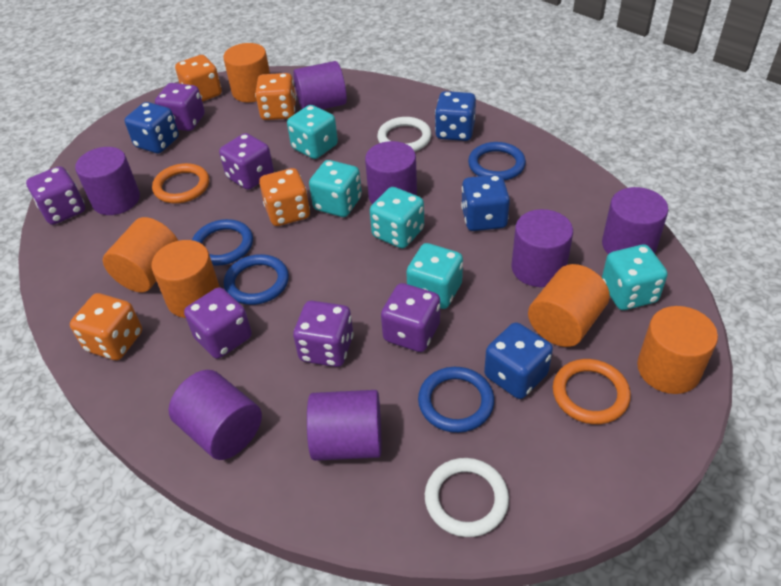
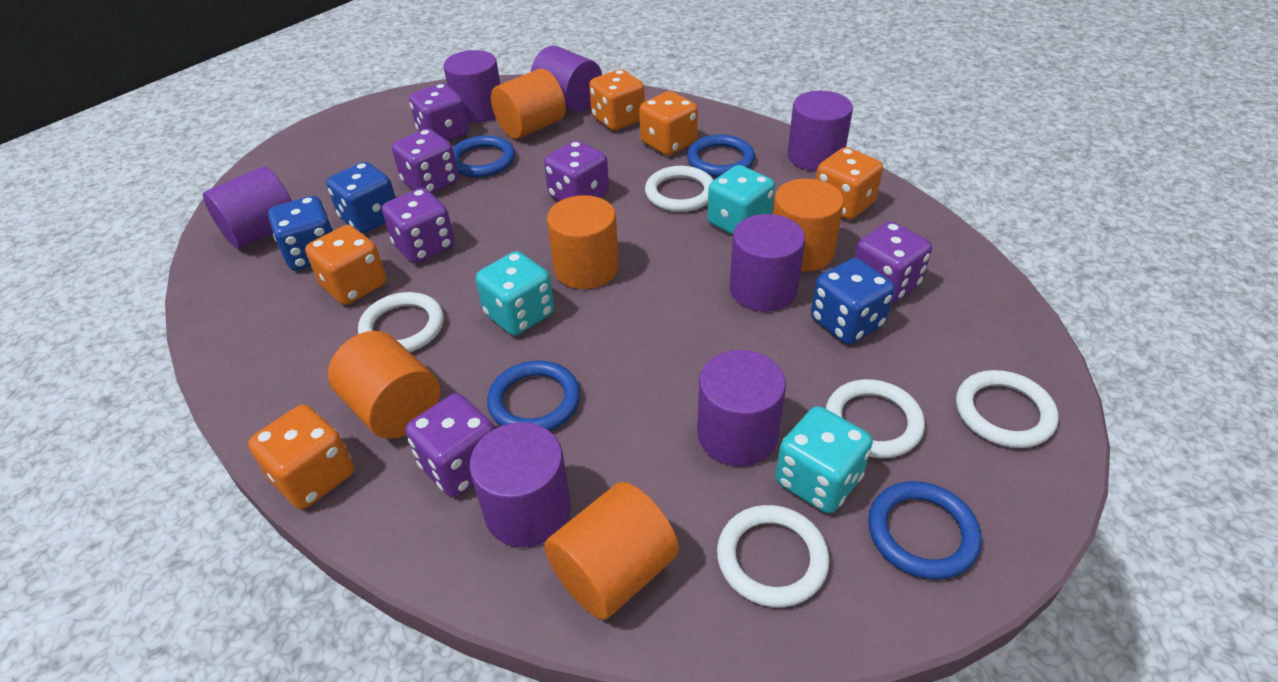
blue dice: [125,102,179,153] [435,91,476,141] [461,175,510,231] [484,322,553,399] = 4 -> [268,196,334,271] [326,162,396,234] [811,258,895,344] = 3
orange dice: [70,293,142,360] [175,55,222,102] [255,73,296,120] [259,168,310,226] = 4 -> [248,405,354,509] [305,225,386,305] [589,69,645,131] [639,91,698,156] [816,147,883,220] = 5
orange ring: [152,163,209,203] [553,359,631,424] = 2 -> none = 0
turquoise dice: [287,105,338,159] [309,160,362,217] [370,187,424,248] [406,243,463,309] [602,244,667,310] = 5 -> [476,251,554,336] [707,165,775,235] [776,406,873,513] = 3
white ring: [377,117,432,152] [425,458,509,537] = 2 -> [358,292,444,352] [645,166,713,212] [717,505,830,608] [826,379,925,458] [956,370,1059,448] = 5

